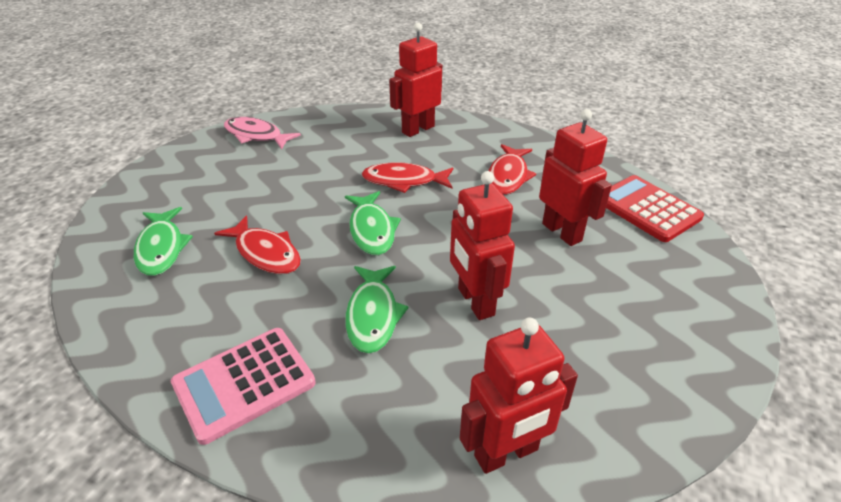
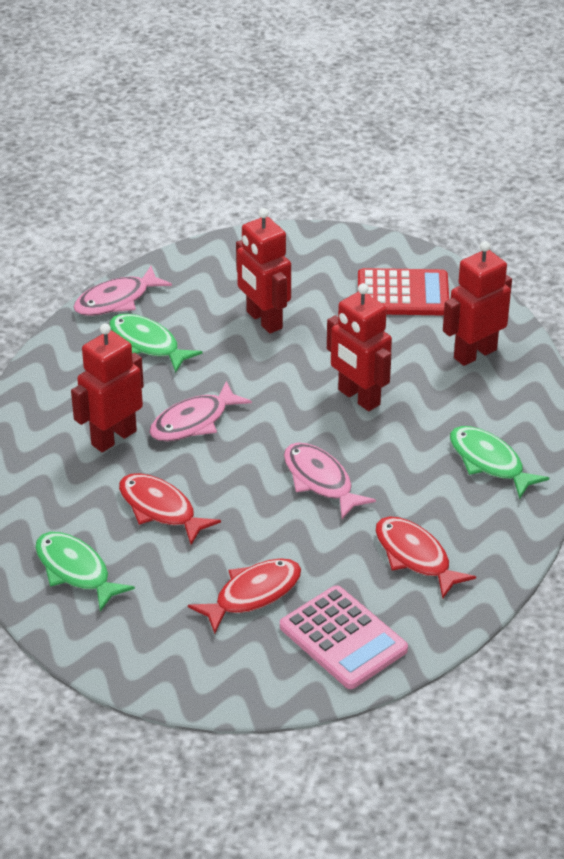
pink fish: [224,117,301,149] = 1 -> [74,266,172,316] [149,381,252,441] [284,442,376,519] = 3

